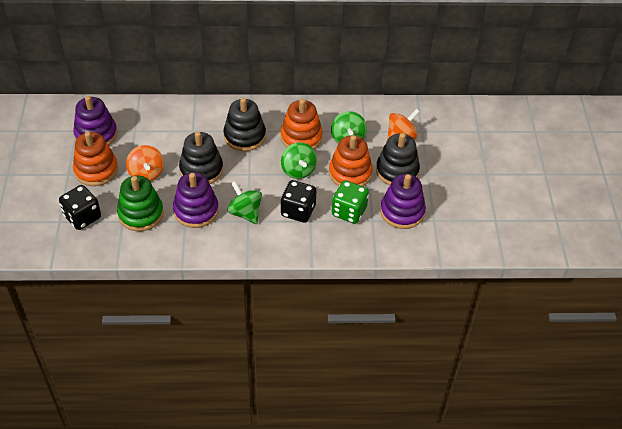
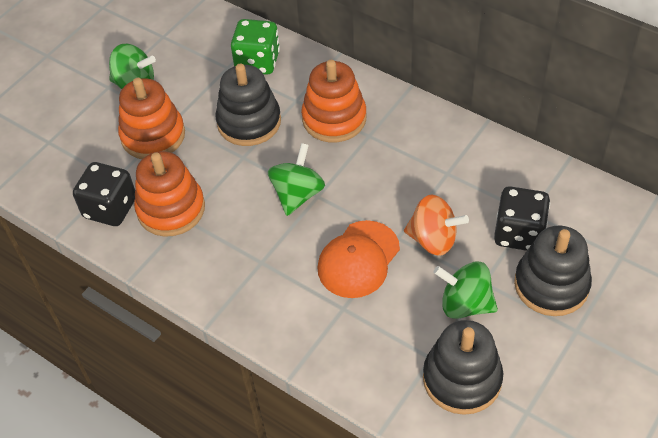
green stacking toy: [117,176,164,231] = 1 -> none = 0
orange cap: none = 0 -> [317,220,400,298] = 1
orange spinning top: [126,145,164,181] [387,109,419,140] = 2 -> [404,195,469,256] = 1
purple stacking toy: [73,96,117,145] [173,172,219,228] [380,174,426,229] = 3 -> none = 0

